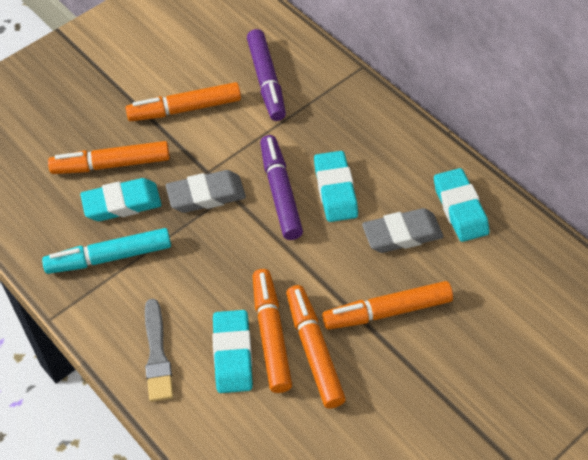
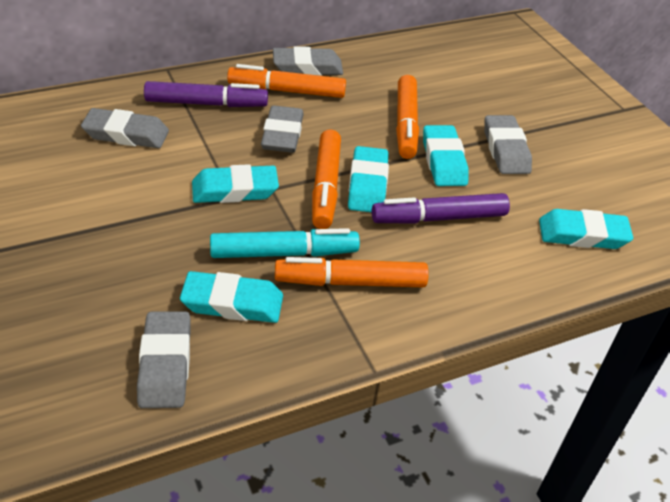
grey brush: [145,299,173,402] = 1 -> none = 0
grey eraser: [166,170,246,213] [362,208,443,253] = 2 -> [81,108,169,148] [137,311,190,408] [261,105,304,153] [273,46,343,76] [484,115,532,174] = 5
orange marker: [48,141,170,174] [125,82,241,121] [253,269,292,393] [286,285,346,409] [322,281,453,329] = 5 -> [227,64,346,98] [275,257,429,287] [312,130,341,229] [396,75,419,159] = 4
turquoise eraser: [80,178,162,221] [212,310,253,393] [314,151,358,222] [434,168,490,242] = 4 -> [180,271,283,323] [192,164,279,203] [348,146,389,212] [423,125,469,186] [539,209,633,249] = 5

